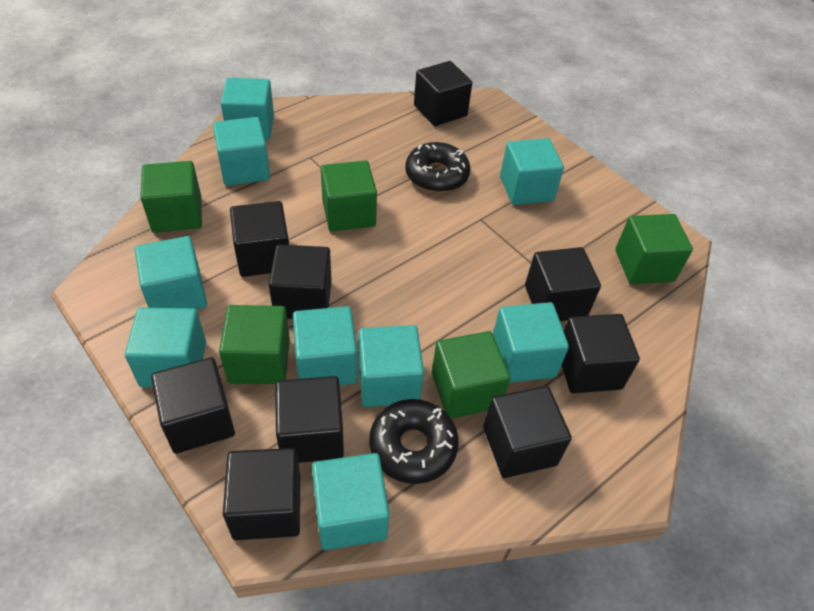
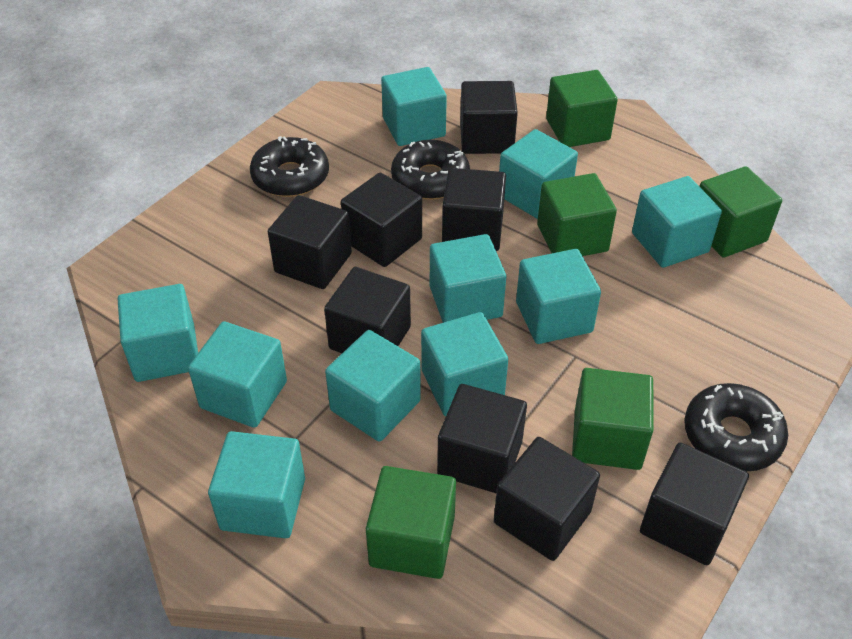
black cube: [151,357,235,454] [223,448,300,540] [230,201,289,277] [269,244,332,319] [275,376,344,463] [414,61,472,126] [483,386,572,478] [525,247,601,321] [562,314,640,393] = 9 -> [268,195,352,289] [324,267,411,353] [341,173,422,267] [437,384,527,493] [442,168,506,251] [460,81,518,154] [494,437,600,561] [640,443,749,565] = 8
black donut: [369,399,459,484] [405,142,471,192] = 2 -> [250,136,329,197] [391,140,470,200] [684,383,788,471] = 3
turquoise cube: [125,308,206,387] [135,236,207,310] [213,117,270,186] [221,78,274,140] [293,306,357,385] [312,453,390,550] [358,325,424,407] [493,302,569,383] [500,138,564,205] = 9 -> [118,284,198,382] [188,321,287,428] [208,431,305,538] [325,330,421,442] [381,67,447,146] [421,312,508,416] [430,234,506,323] [499,129,578,219] [516,249,601,344] [632,176,722,268] = 10

